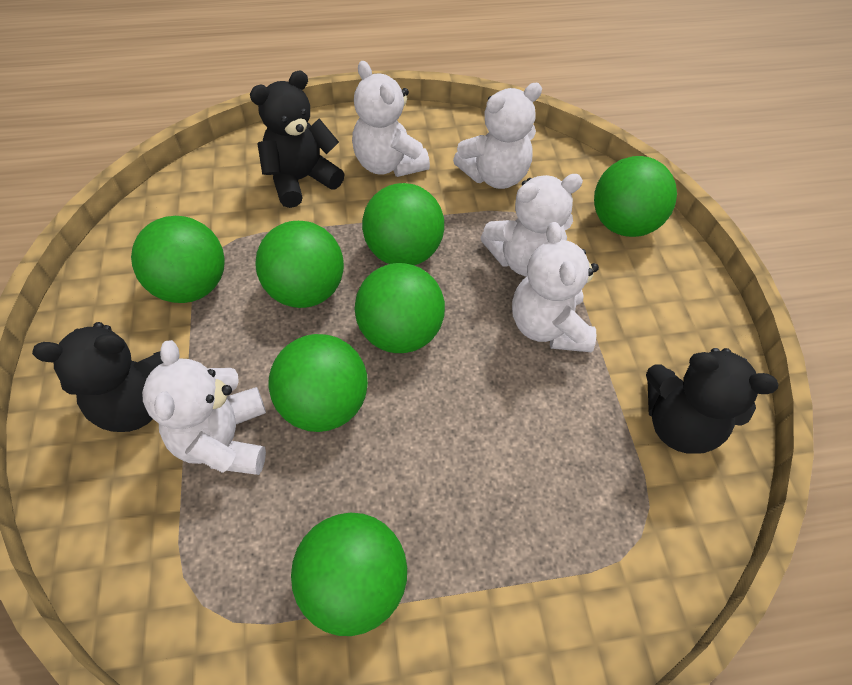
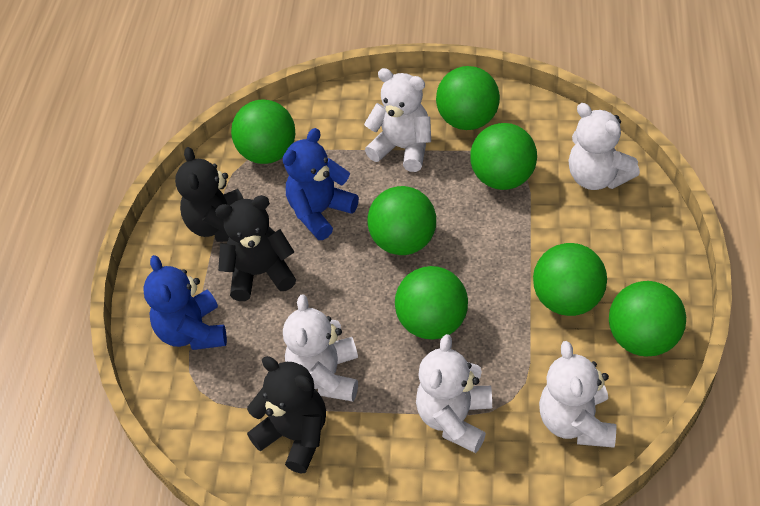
blue teddy bear: none = 0 -> [143,255,227,350] [283,128,359,240] = 2

